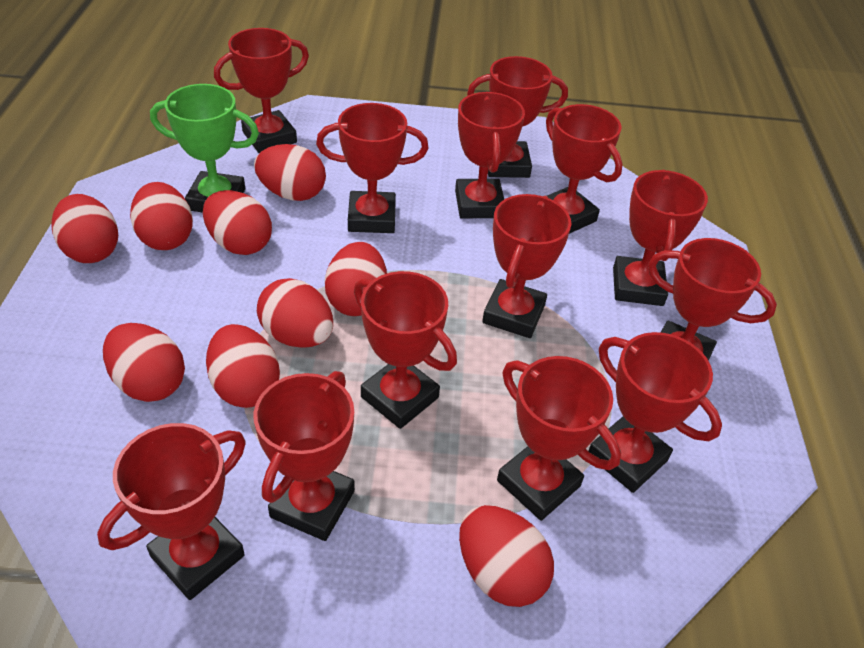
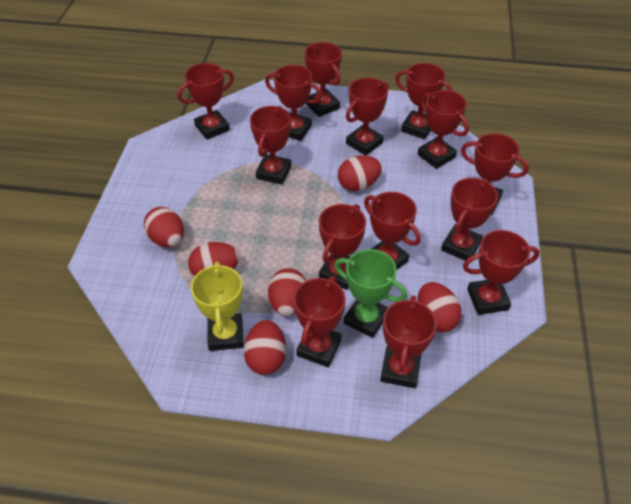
red egg: [51,194,118,263] [103,323,185,402] [130,182,193,250] [203,190,272,255] [206,324,280,408] [254,144,326,201] [257,278,333,348] [325,242,387,316] [459,505,554,607] = 9 -> [144,207,184,248] [188,242,239,277] [244,320,286,375] [268,268,306,316] [338,155,382,191] [417,282,461,332] = 6
red trophy: [97,423,246,600] [214,28,309,153] [254,371,355,541] [316,103,428,233] [354,271,457,429] [455,92,525,218] [467,56,568,178] [482,194,571,338] [497,356,621,521] [546,104,623,234] [588,332,722,493] [613,170,708,306] [648,238,777,361] = 13 -> [177,63,234,140] [250,106,291,184] [265,65,323,141] [293,276,346,367] [305,42,342,117] [319,204,366,290] [346,78,389,156] [364,192,421,270] [380,296,437,388] [395,63,454,139] [418,90,469,169] [441,178,498,260] [461,133,529,215] [463,230,540,315] = 14
yellow trophy: none = 0 -> [191,262,244,351] = 1

